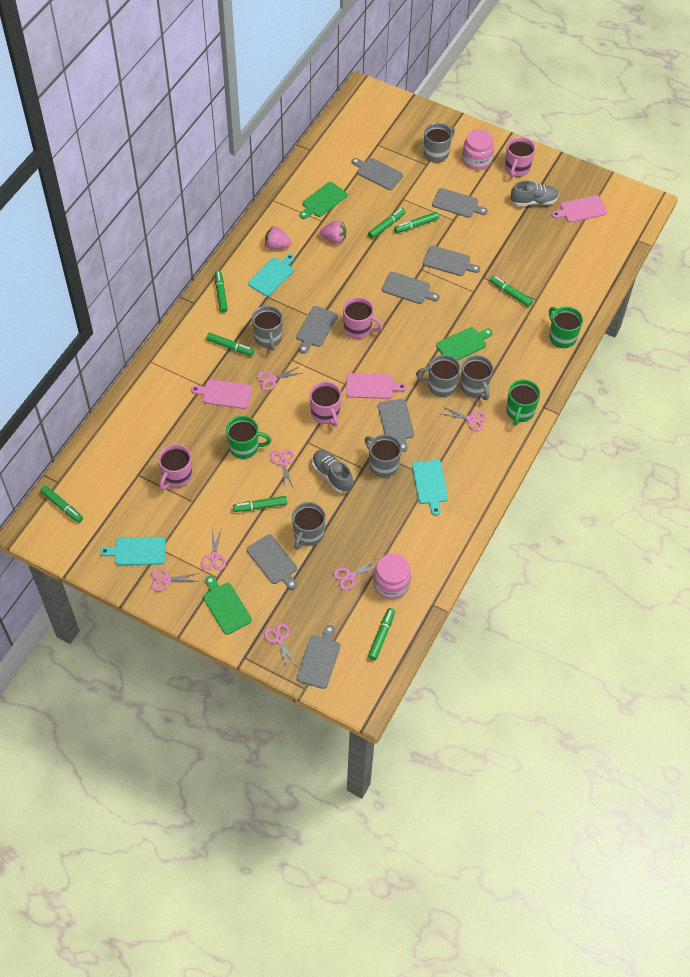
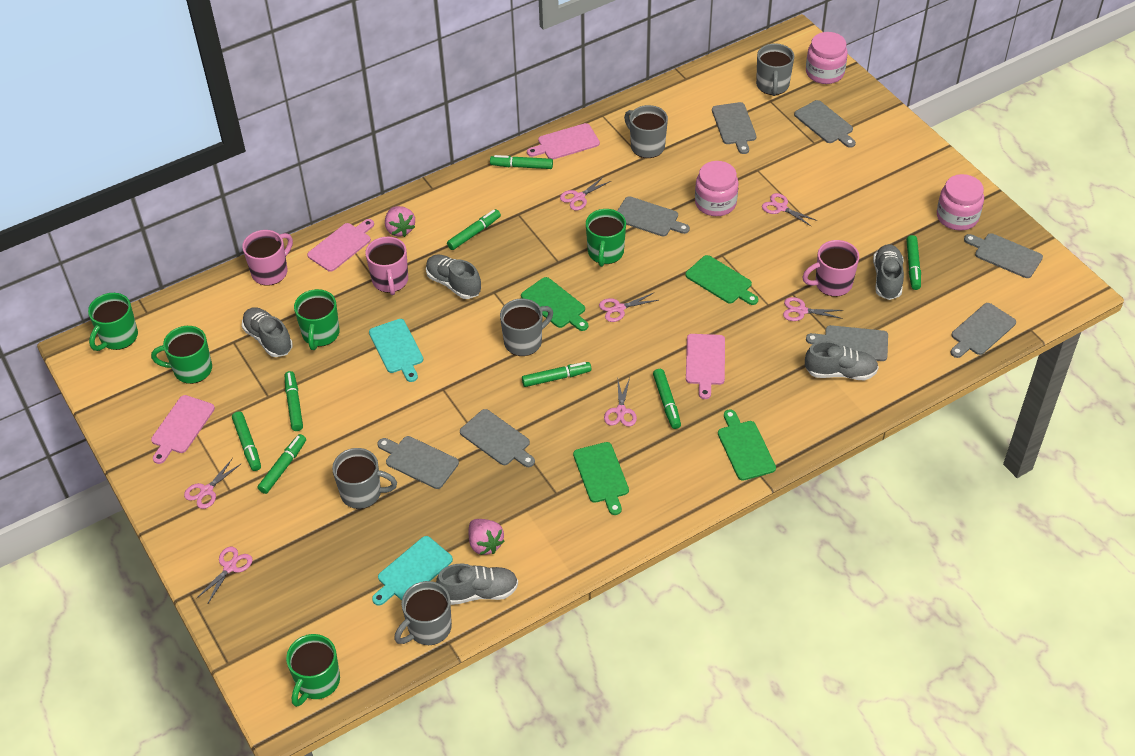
green cutting board: [203,576,252,635] [300,182,347,219] [436,327,493,360] = 3 -> [521,277,589,331] [573,442,629,515] [685,255,758,305] [718,409,776,481] = 4
green mug: [226,416,271,459] [506,380,540,425] [549,306,583,348] = 3 -> [88,293,138,351] [151,326,212,384] [286,634,340,707] [294,289,340,350] [586,209,626,267] = 5
grey mug: [252,306,283,351] [292,502,326,550] [365,434,402,477] [416,355,461,397] [424,123,455,163] [461,355,493,400] = 6 -> [332,448,397,509] [394,581,452,645] [500,298,553,356] [624,105,668,158] [756,43,794,96] = 5
grey shoe: [312,450,353,493] [511,181,559,206] = 2 -> [242,307,293,357] [426,255,481,299] [436,563,518,605] [805,341,879,380] [873,244,904,300] = 5
pink cutting board: [191,379,252,409] [346,373,407,399] [552,195,607,223] = 3 -> [151,395,215,464] [307,219,374,272] [527,123,600,159] [686,334,725,399] = 4
pink jar: [373,554,411,600] [462,129,494,170] = 2 -> [695,161,739,216] [806,32,848,84] [937,174,984,231] = 3
pink mug: [158,444,192,490] [309,381,341,427] [343,297,383,339] [505,137,535,177] = 4 -> [242,230,293,286] [365,237,408,295] [802,240,859,297] = 3
turquoise cutting board: [100,537,166,565] [248,254,294,296] [412,460,448,516] = 3 -> [369,319,423,382] [372,536,453,606] = 2

